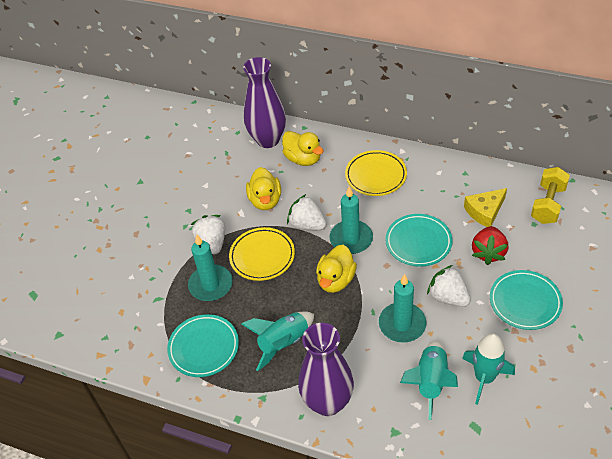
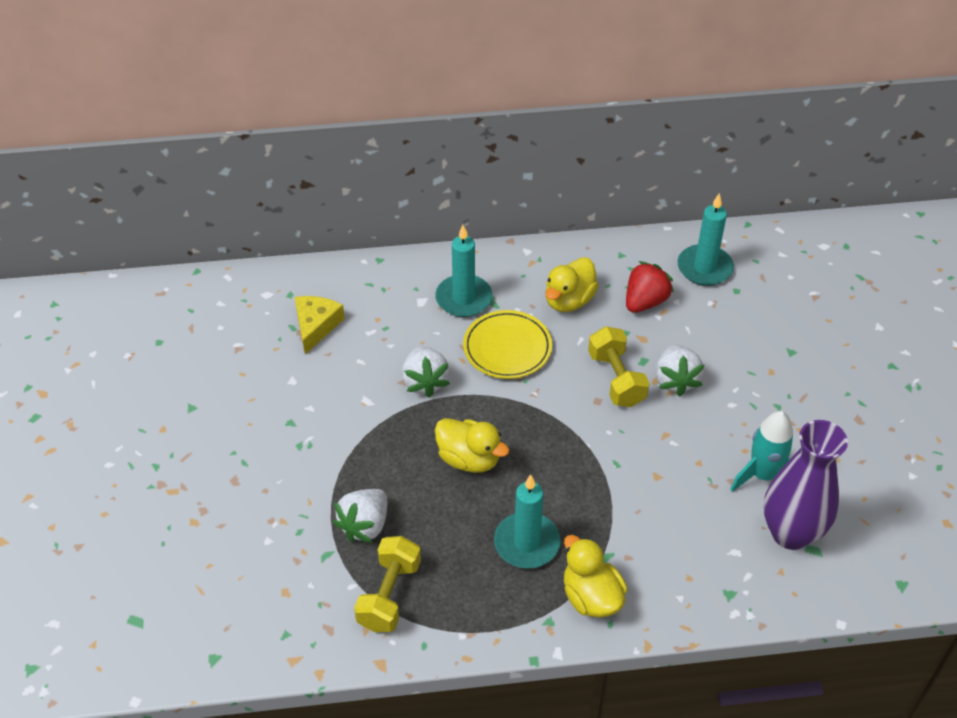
purple vase: [243,57,286,148] [298,323,354,416] = 2 -> [764,420,848,550] = 1
turquoise plate: [167,314,239,377] [385,214,452,267] [490,270,563,330] = 3 -> none = 0
turquoise rocket: [241,311,314,371] [400,341,458,420] [462,333,515,405] = 3 -> [730,411,793,492] = 1
yellow dumbbell: [531,167,570,224] = 1 -> [354,536,421,632] [588,326,649,407] = 2
yellow plate: [229,227,295,281] [345,150,407,196] = 2 -> [463,310,552,379] = 1

